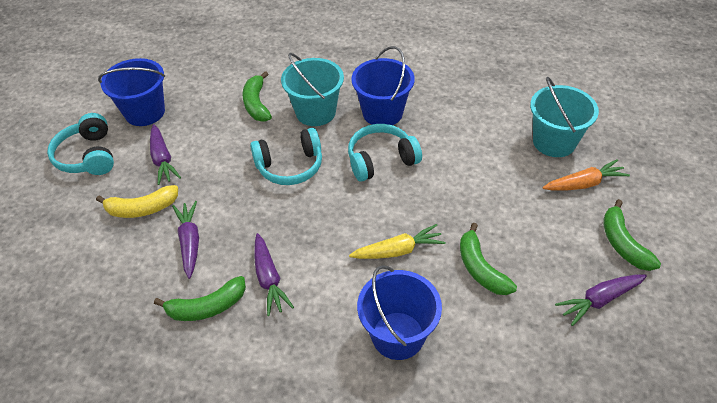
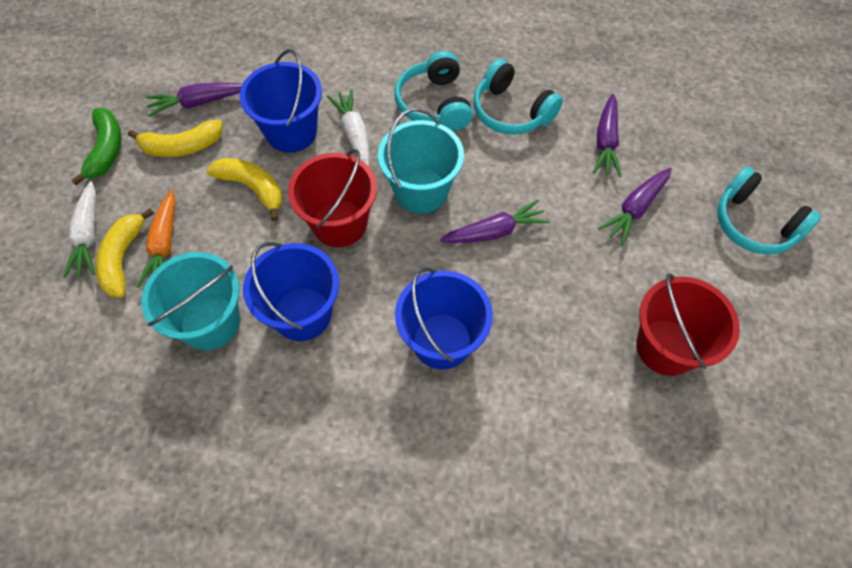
green banana: [154,276,246,321] [242,71,272,122] [460,223,517,295] [603,199,661,271] = 4 -> [71,108,121,185] = 1
red bucket: none = 0 -> [288,149,377,247] [636,274,740,376] = 2
white carrot: none = 0 -> [63,181,96,278] [327,89,370,166] = 2
yellow banana: [96,185,178,218] = 1 -> [96,208,154,298] [128,120,222,157] [206,158,282,221] = 3
yellow carrot: [349,224,446,259] = 1 -> none = 0

